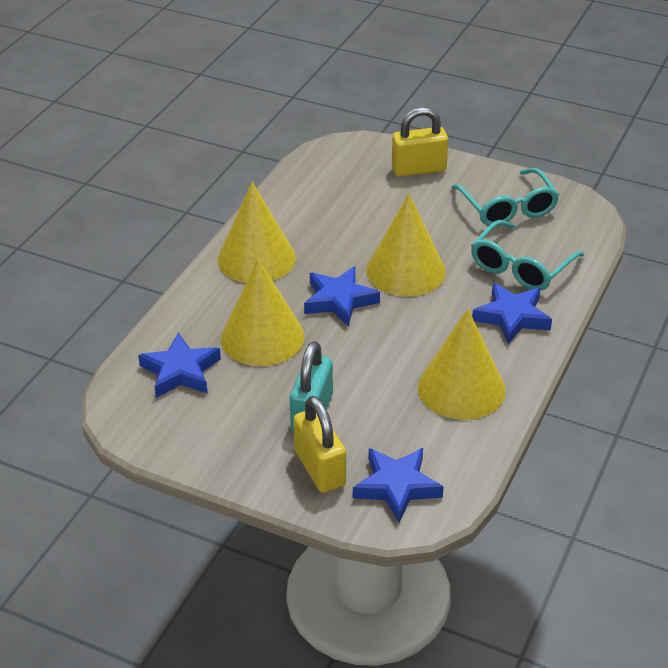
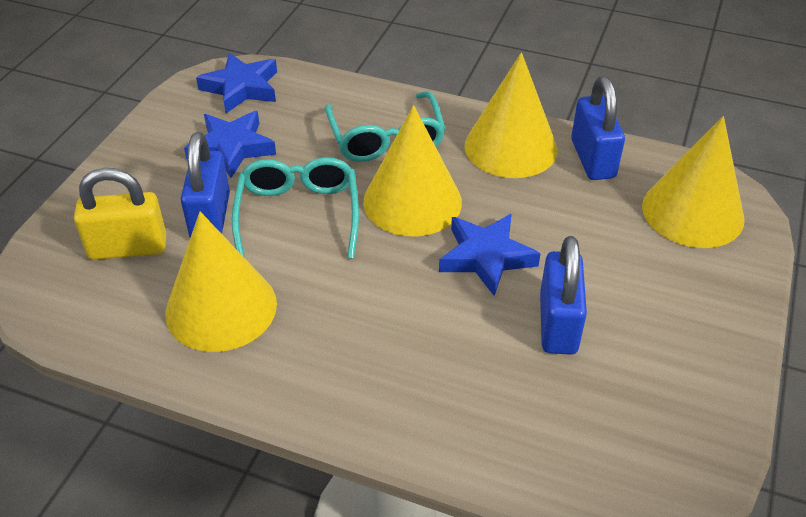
blue padlock: none = 0 -> [181,132,230,237] [540,236,587,355] [571,77,625,180] = 3
blue star: [138,332,221,398] [304,267,380,327] [353,448,444,523] [472,283,552,344] = 4 -> [184,111,276,178] [196,53,277,113] [439,214,541,296] = 3
turquoise padlock: [290,341,333,431] = 1 -> none = 0
yellow padlock: [293,396,346,493] [392,107,448,177] = 2 -> [74,168,166,260] = 1

